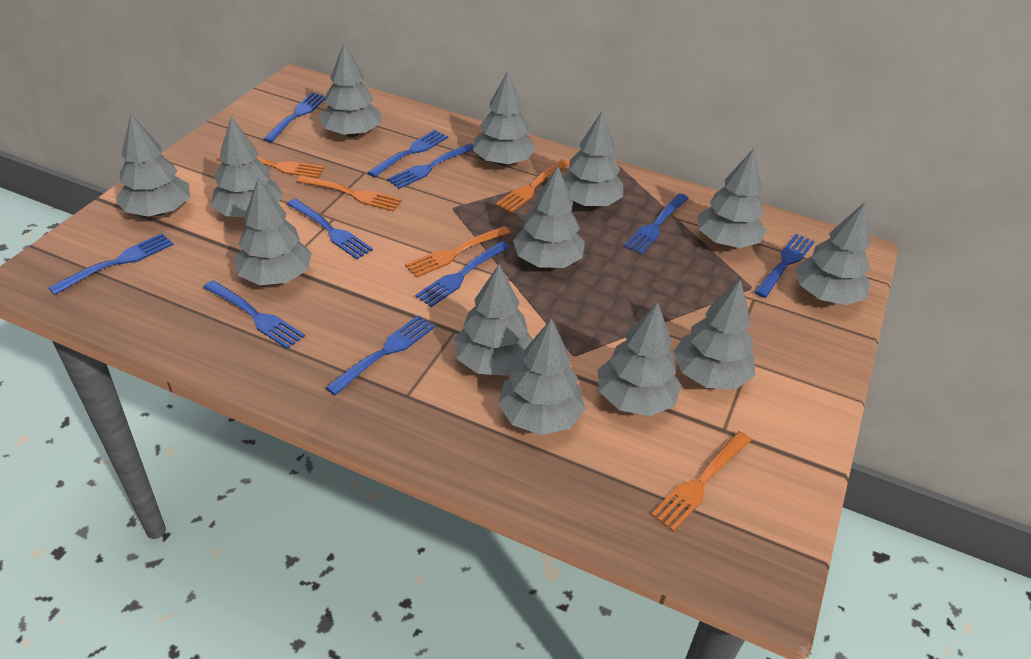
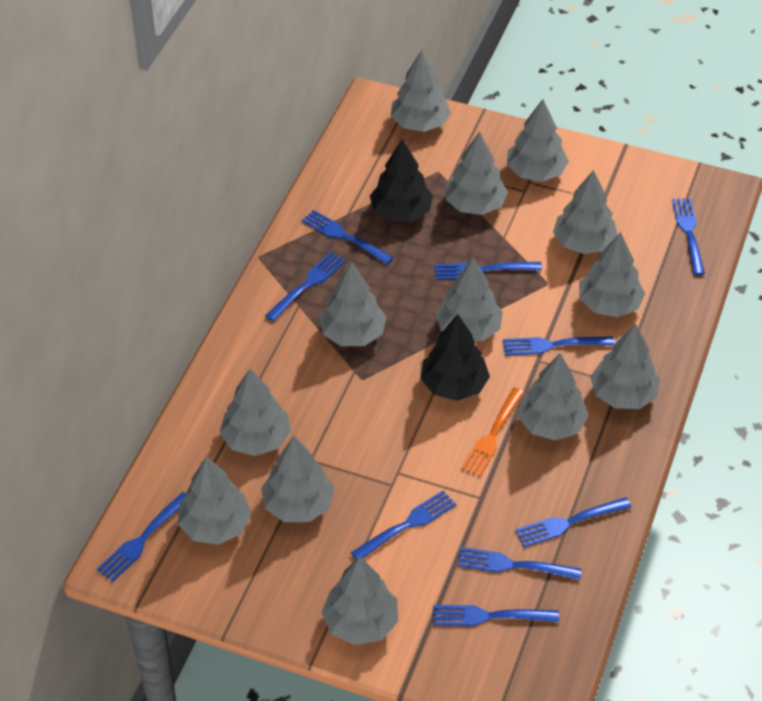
black tree: none = 0 -> [370,139,433,221] [420,314,490,401] = 2
orange fork: [217,154,324,178] [296,175,402,212] [405,226,511,278] [496,159,570,213] [651,431,751,532] = 5 -> [461,388,525,477] = 1

